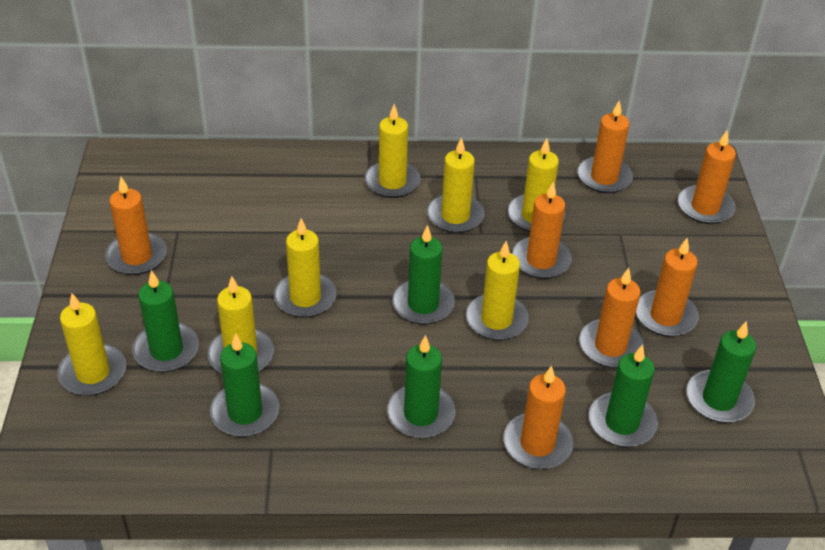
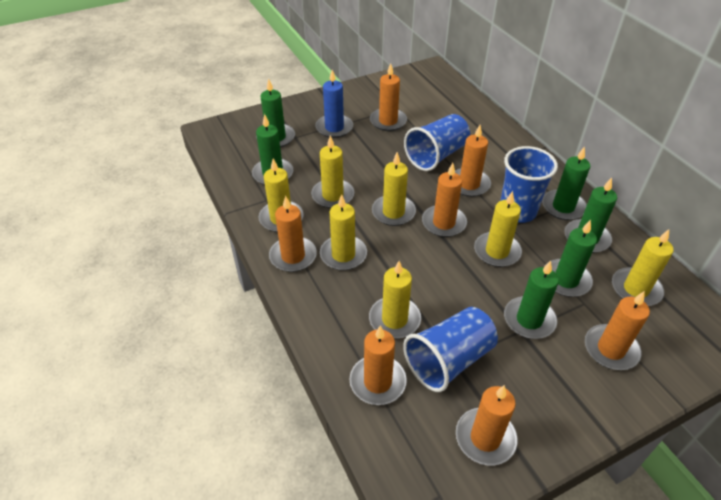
blue candle: none = 0 -> [315,70,353,138] = 1
blue cup: none = 0 -> [403,307,498,392] [404,114,470,171] [500,146,558,223] = 3

